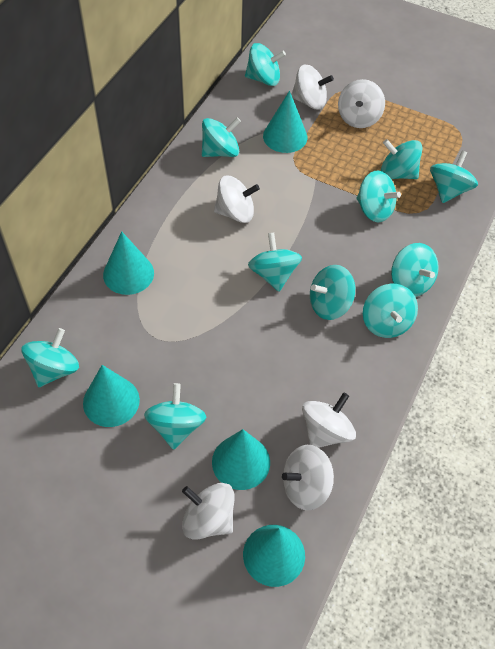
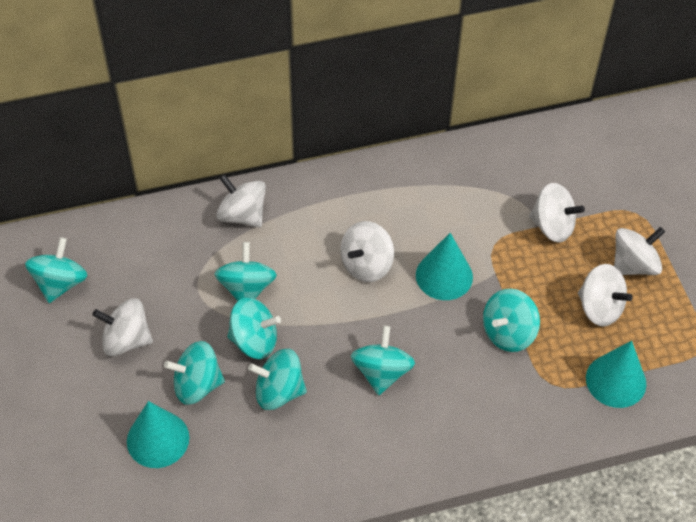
turquoise cone: [83,365,140,427] [103,231,154,295] [212,429,270,490] [243,525,305,587] [263,91,307,153] = 5 -> [127,401,189,468] [416,233,473,300] [586,341,646,408] = 3
turquoise spinning top: [21,328,79,387] [144,383,206,450] [202,117,241,157] [245,43,286,86] [248,233,302,292] [310,265,355,320] [357,170,401,222] [363,284,418,338] [381,139,422,179] [391,243,439,297] [430,150,478,203] = 11 -> [25,237,88,303] [164,341,225,405] [214,242,277,301] [227,297,281,359] [248,349,307,410] [351,326,415,395] [483,289,540,352] = 7

